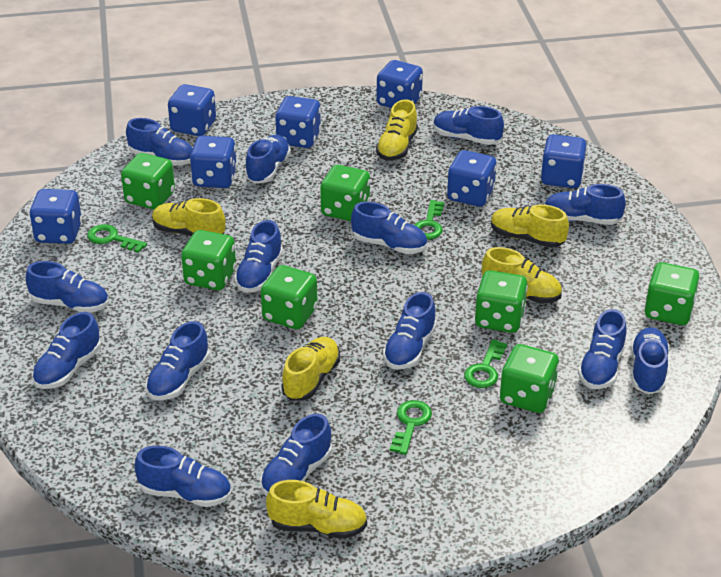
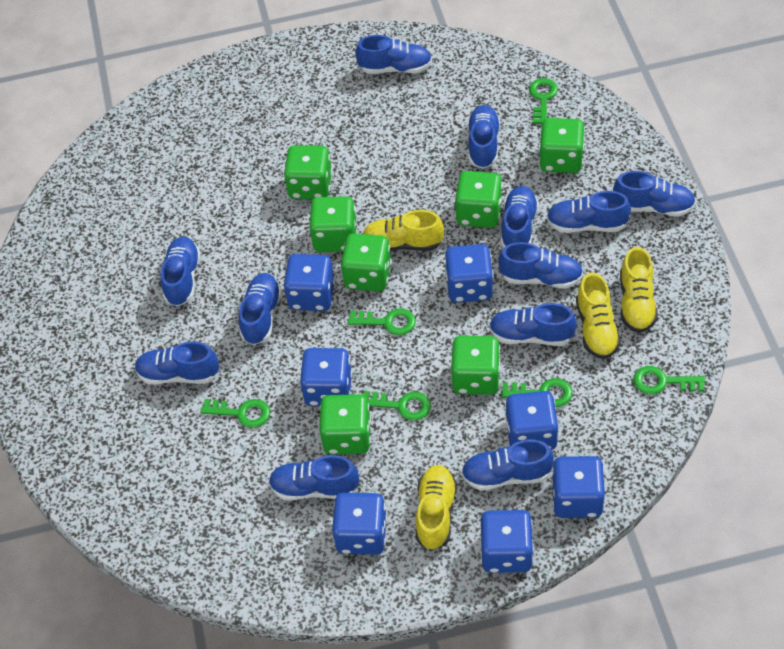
blue shoe: [25,261,109,313] [32,312,101,389] [126,118,193,166] [134,445,231,507] [146,321,210,400] [234,220,283,293] [245,135,291,183] [260,414,332,496] [351,202,427,254] [383,292,437,370] [433,106,504,145] [544,184,626,225] [578,309,627,389] [631,327,669,394] = 14 -> [135,341,219,385] [161,237,200,307] [239,273,282,345] [269,455,359,501] [355,35,432,74] [461,439,554,491] [467,105,500,169] [489,303,577,346] [498,242,583,289] [501,186,539,248] [547,191,631,233] [613,171,696,217] = 12
green key: [87,224,147,253] [390,400,432,455] [414,200,444,239] [464,339,507,388] = 4 -> [200,399,270,428] [348,308,416,335] [364,391,431,421] [501,378,572,407] [529,78,558,125] [633,366,706,395] = 6
yellow shoe: [152,198,225,236] [266,480,367,539] [281,337,340,401] [376,99,418,161] [482,247,562,303] [491,204,569,248] = 6 -> [363,210,444,251] [416,465,457,550] [576,273,621,359] [620,247,658,333] = 4

